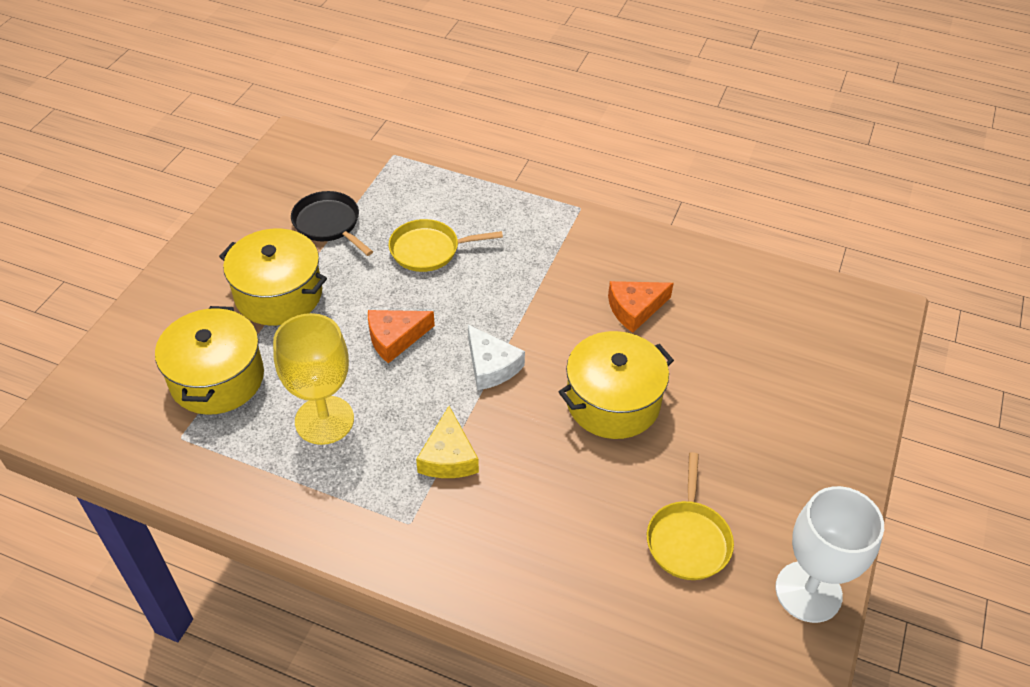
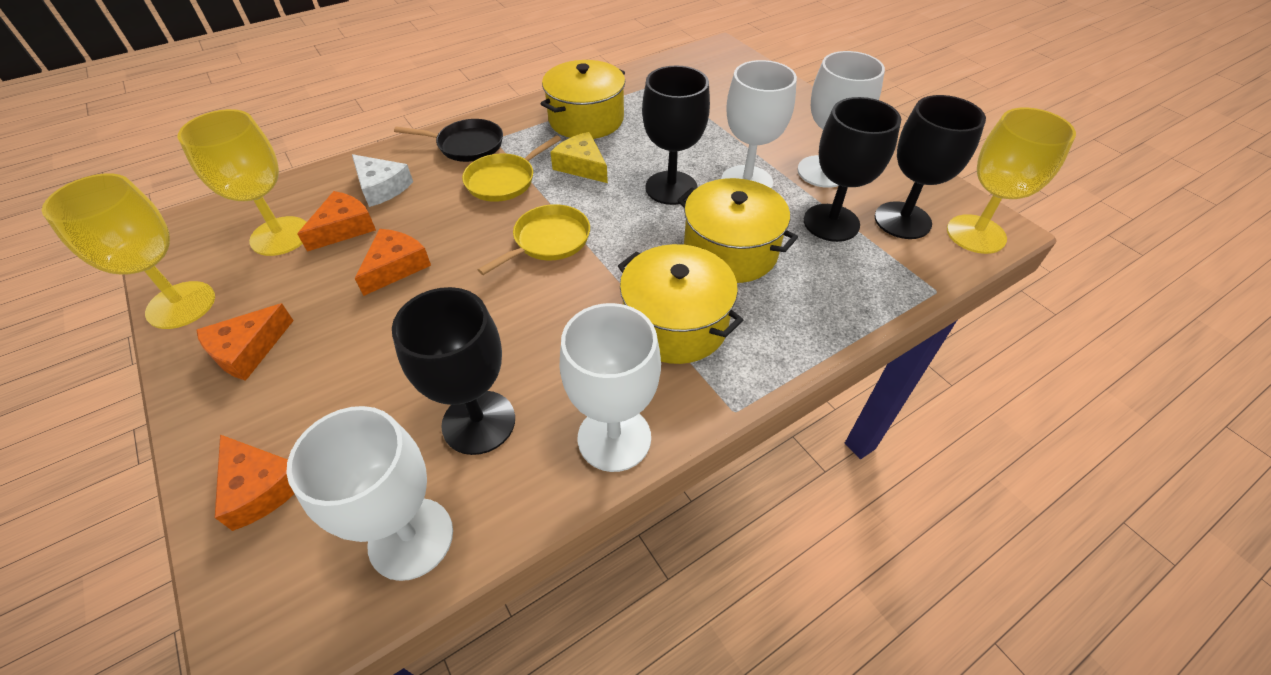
black goblet: none = 0 -> [392,287,515,455] [642,65,710,205] [804,97,901,242] [875,95,986,239] = 4
orange cheese: [368,310,435,363] [608,281,674,333] = 2 -> [196,303,294,381] [215,435,294,531] [297,191,376,252] [355,229,431,296] = 4
white goblet: [775,486,884,623] = 1 -> [286,406,453,581] [559,303,661,472] [721,60,797,189] [797,51,885,188] = 4
yellow goblet: [273,313,354,445] = 1 -> [42,174,215,329] [178,109,307,256] [947,107,1076,254] = 3

